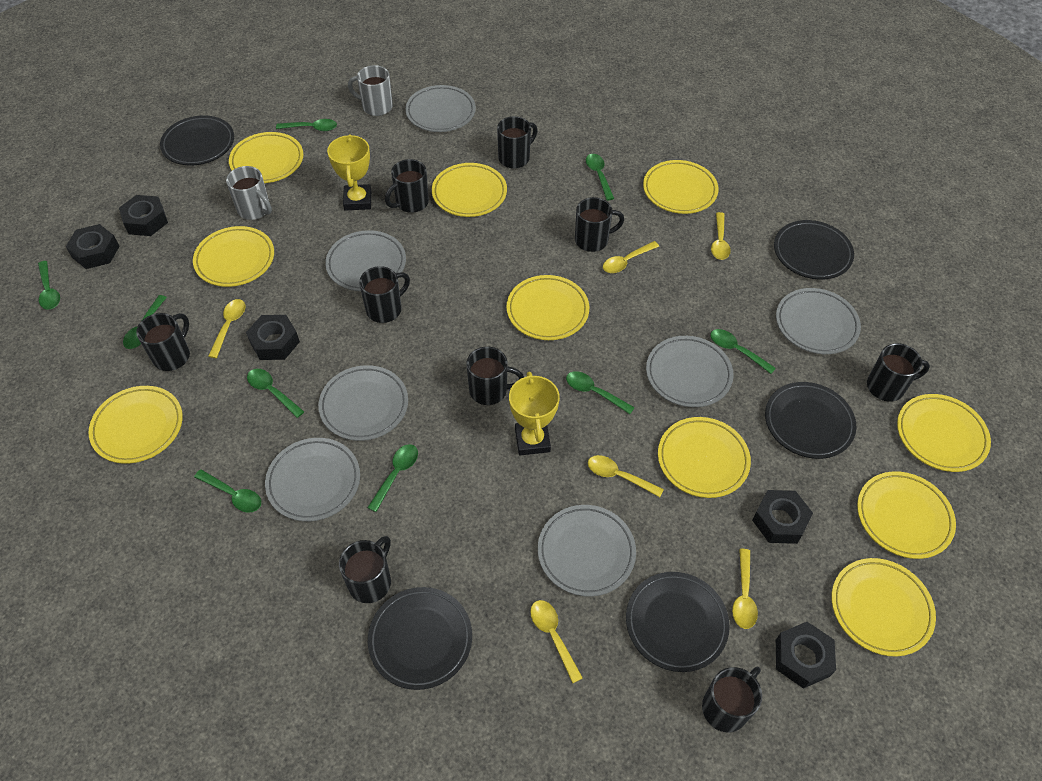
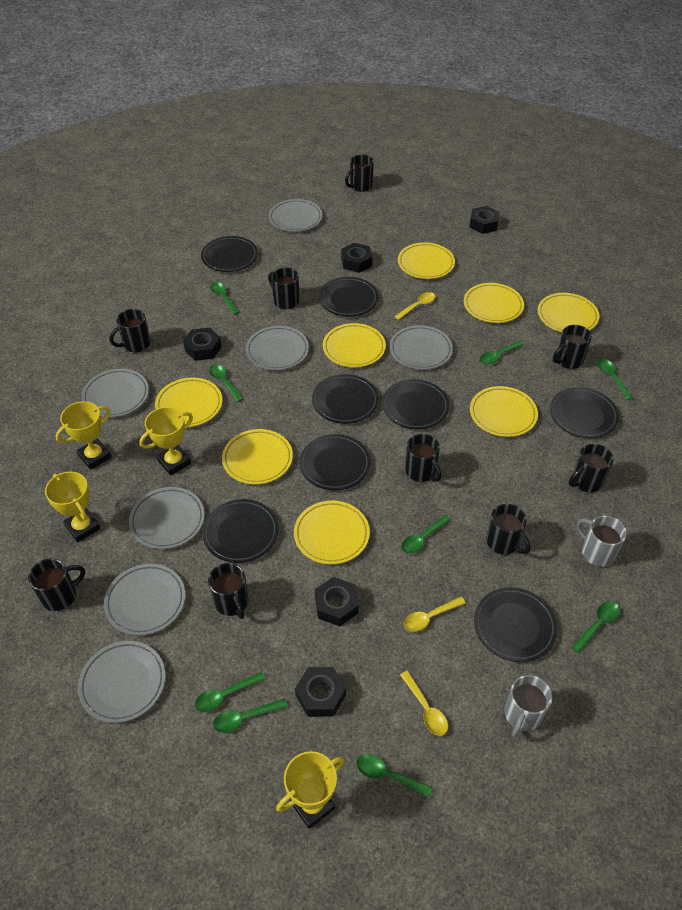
black plate: [160,116,234,165] [368,587,472,690] [626,572,730,672] [765,382,856,459] [774,220,854,280] = 5 -> [201,236,258,272] [202,499,279,563] [299,434,371,490] [312,374,379,424] [319,277,378,317] [382,379,449,429] [474,587,557,662] [550,387,619,438] = 8
yellow plate: [88,386,183,464] [193,226,274,287] [229,132,303,183] [432,163,507,217] [506,275,589,340] [643,160,719,214] [658,417,751,498] [832,558,936,657] [857,471,956,559] [897,394,991,472] = 10 -> [155,377,222,427] [222,429,293,485] [294,500,370,564] [323,323,386,367] [398,242,455,279] [464,283,524,323] [470,386,538,437] [538,293,599,332] = 8
yellow spoon: [208,299,245,358] [530,600,583,683] [588,455,664,497] [603,241,659,273] [711,212,731,260] [732,549,758,629] = 6 -> [394,292,435,320] [400,671,448,736] [404,597,466,632] = 3
yellow trophy: [327,134,371,211] [509,372,560,455] = 2 -> [45,472,101,542] [55,401,112,470] [139,407,193,475] [276,751,344,829] = 4

